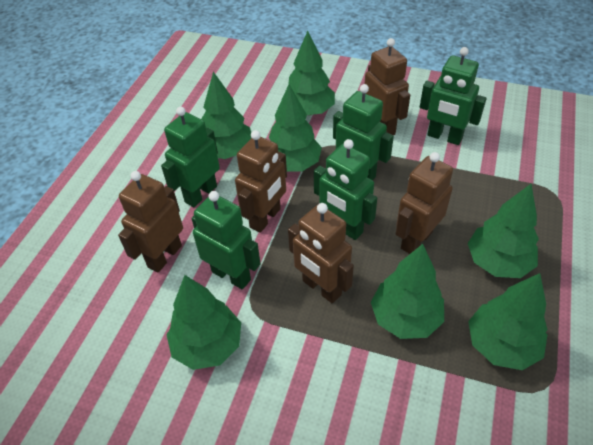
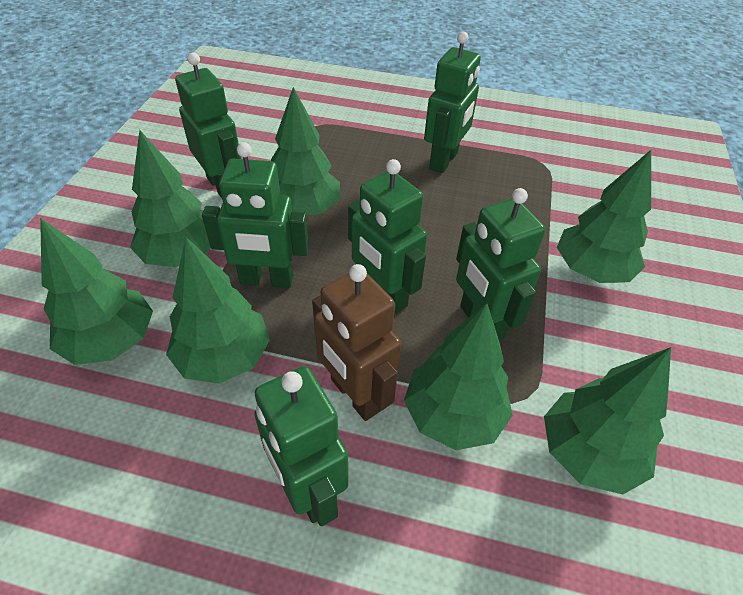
brown robot: [118,171,183,273] [235,130,287,233] [288,203,354,304] [365,38,410,135] [396,152,453,254] = 5 -> [312,264,402,421] = 1
green robot: [161,107,220,207] [192,191,261,289] [314,139,377,240] [333,84,394,180] [420,47,487,145] = 5 -> [175,52,241,198] [202,142,309,288] [254,366,348,526] [348,159,427,314] [424,32,481,174] [456,188,545,340] = 6

